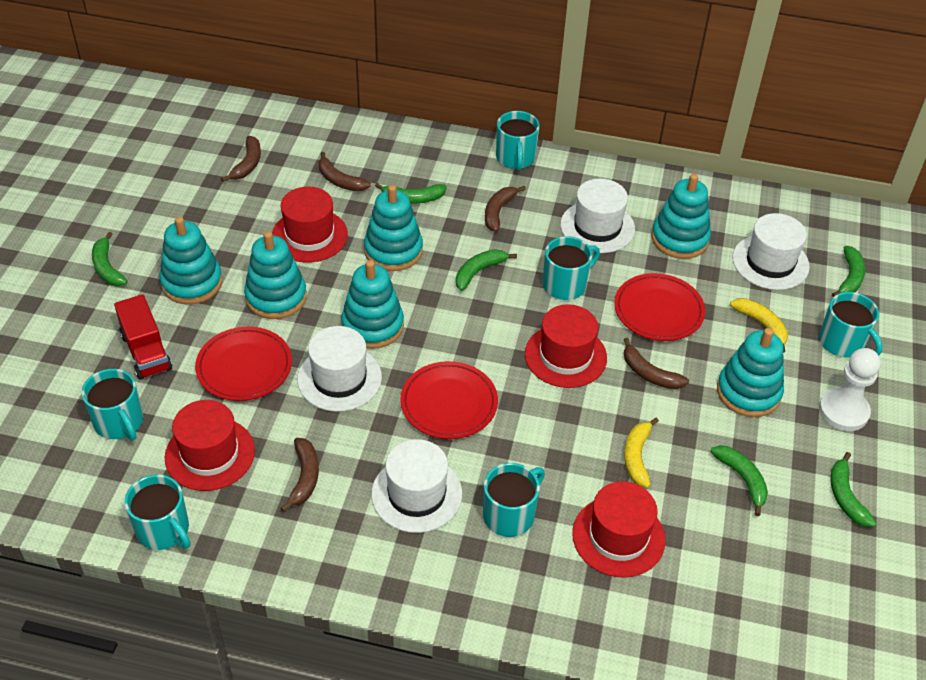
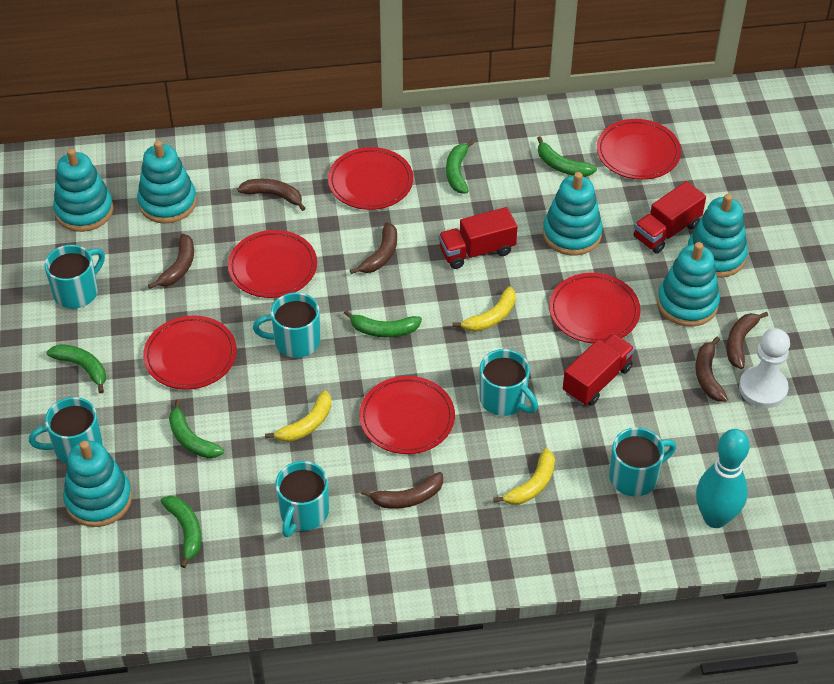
brown banana: [221,136,261,182] [281,438,319,512] [319,152,371,191] [485,186,526,232] [624,338,689,389] = 5 -> [148,234,194,289] [237,179,306,211] [350,222,397,274] [361,472,443,509] [695,337,728,402] [726,312,768,369] = 6
red hat: [165,400,255,491] [272,187,348,262] [525,304,607,388] [572,482,666,577] = 4 -> none = 0
red plate: [195,327,292,401] [400,361,498,439] [614,273,705,341] = 3 -> [143,316,237,390] [228,230,317,298] [328,147,413,210] [359,376,455,454] [549,273,641,343] [597,119,681,180] = 6
red truck: [114,294,172,380] = 1 -> [438,207,518,269] [563,333,635,406] [633,181,706,254] = 3
turquoise bowling pin: none = 0 -> [696,429,750,528] = 1
white hat: [297,326,382,412] [371,439,462,533] [560,179,635,253] [732,213,810,290] = 4 -> none = 0
yellow banana: [624,418,659,488] [730,298,788,353] = 2 -> [265,390,332,442] [452,287,516,332] [493,448,555,505] = 3

